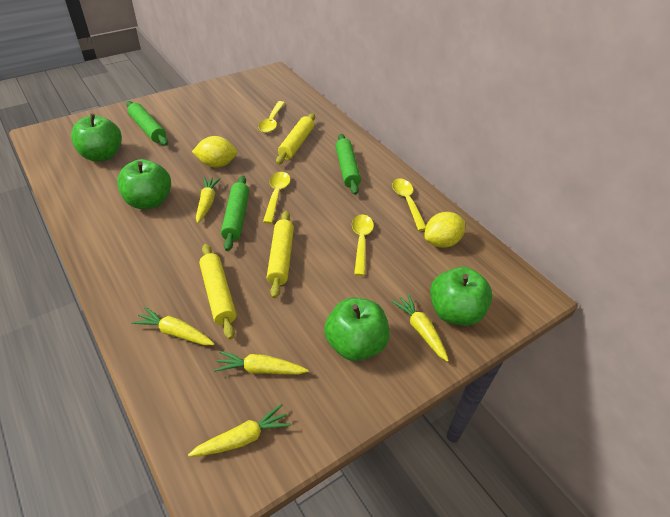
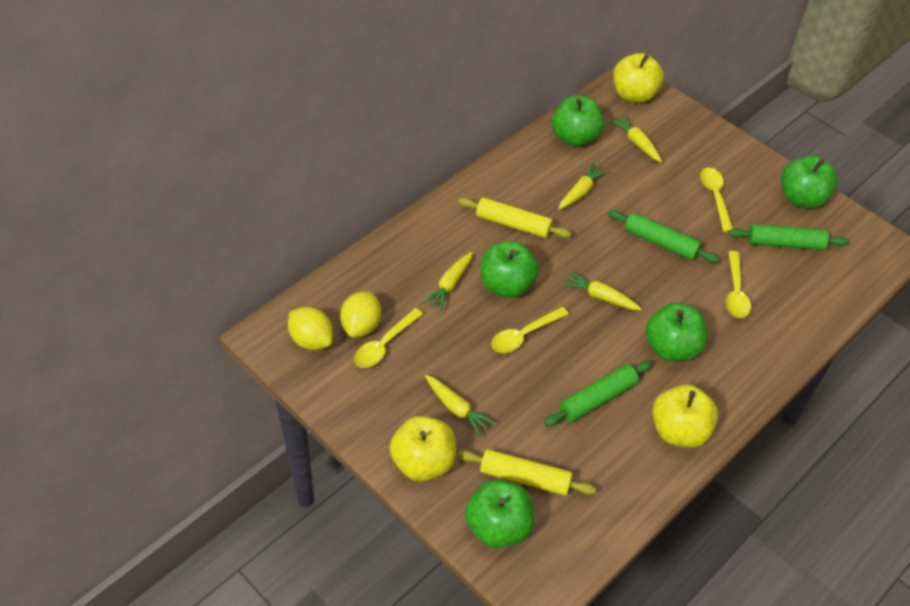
green apple: [71,114,122,162] [117,159,171,209] [324,297,390,361] [430,267,492,326] = 4 -> [465,479,534,549] [481,241,539,298] [552,96,605,147] [645,303,707,362] [781,156,838,209] = 5
yellow apple: none = 0 -> [389,416,456,481] [613,53,664,103] [652,385,718,448] = 3
yellow rolling pin: [199,244,237,339] [267,211,294,298] [276,113,315,164] = 3 -> [457,449,596,496] [458,197,571,238] = 2

